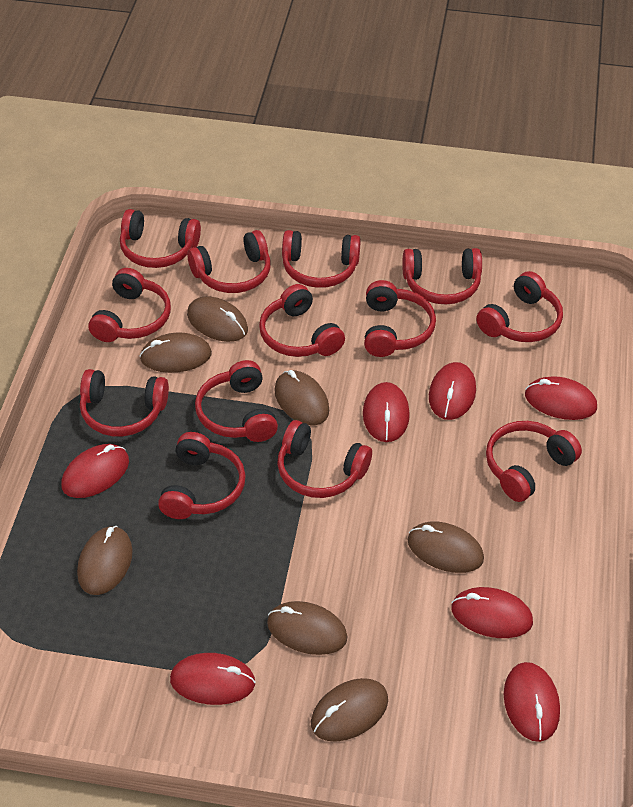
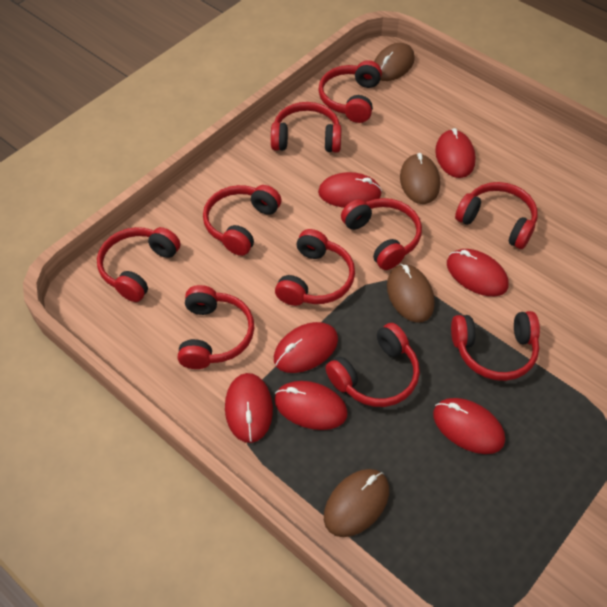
brown mouse: [77,526,133,595] [140,332,212,373] [187,297,248,342] [267,601,348,655] [274,370,329,425] [311,678,388,742] [408,522,484,573] = 7 -> [324,469,389,537] [374,43,415,81] [387,264,435,323] [400,153,440,204] = 4
red headphones: [80,369,169,437] [88,268,171,342] [120,209,201,268] [158,432,246,519] [187,230,271,293] [195,360,278,442] [259,284,345,357] [277,420,372,498] [282,230,361,288] [364,280,436,357] [402,248,482,304] [476,271,563,342] [486,421,582,502] = 13 -> [97,227,181,302] [178,285,254,369] [203,185,281,256] [271,102,341,153] [275,229,355,306] [319,60,382,123] [325,323,420,407] [341,198,422,270] [451,311,540,381] [455,182,538,249] = 10

